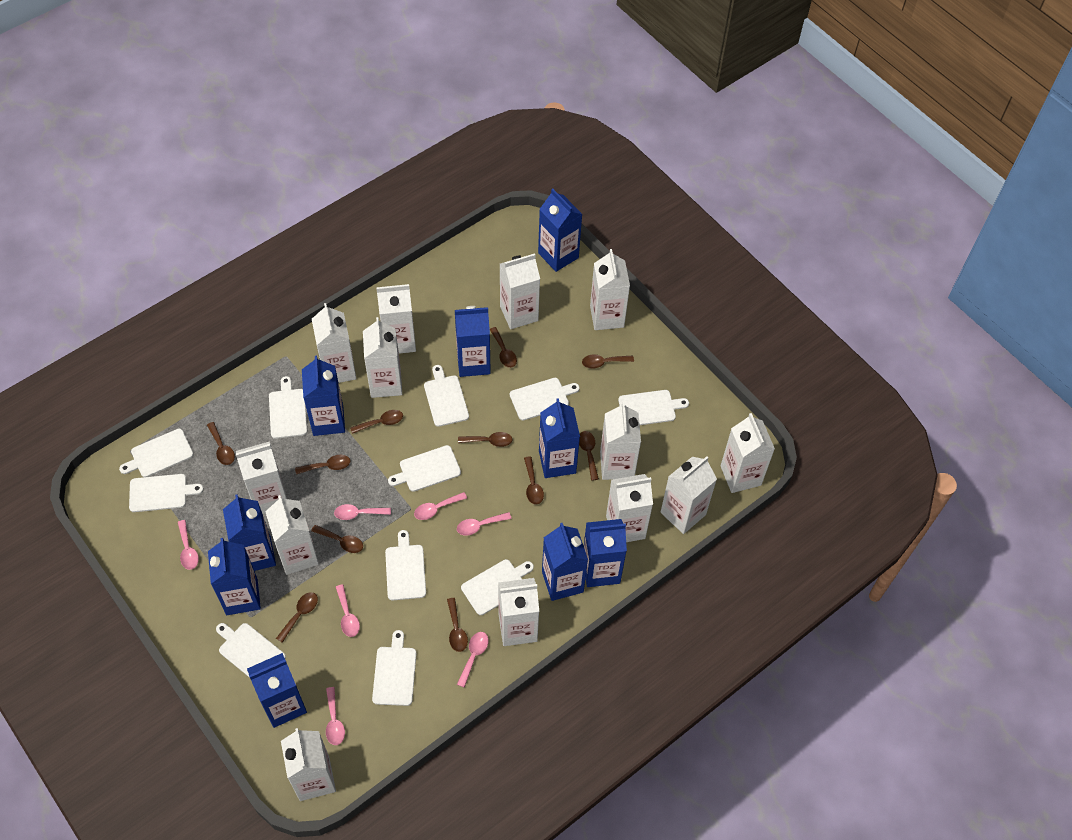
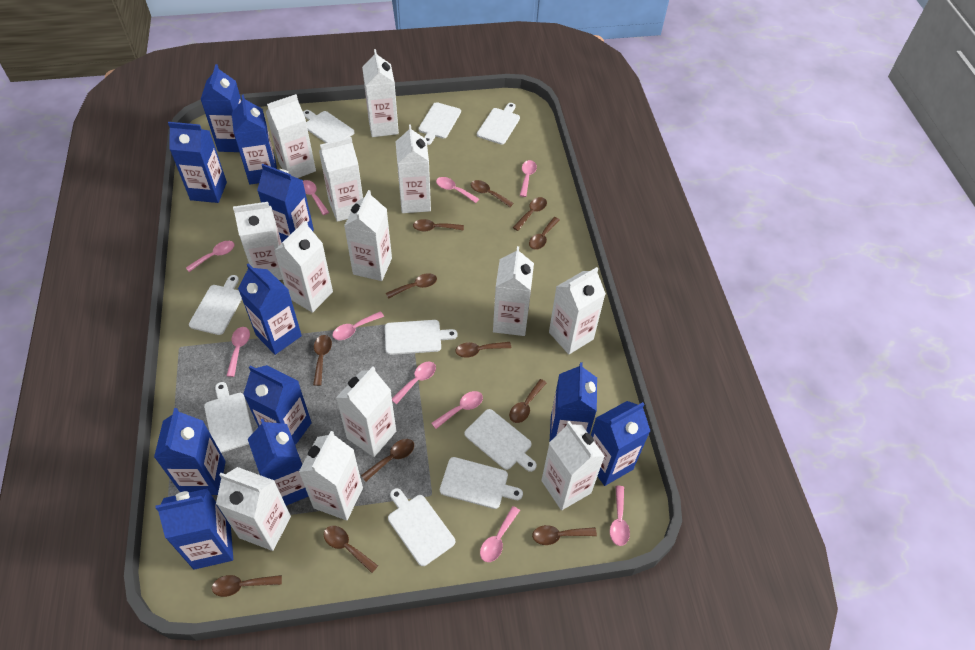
blue carton: [208,538,261,615] [223,494,276,571] [247,653,307,728] [302,356,345,436] [455,306,491,377] [538,189,583,272] [539,398,580,478] [542,523,588,601] [584,519,627,587] = 9 -> [154,408,226,495] [156,489,233,570] [168,122,227,203] [200,64,241,152] [232,95,277,185] [238,263,302,355] [243,365,312,445] [248,419,309,506] [257,164,314,243] [550,362,597,441] [591,401,650,486] = 11
brown spoon: [207,422,235,465] [276,592,318,643] [295,455,350,474] [311,525,363,553] [350,410,403,434] [447,598,468,652] [458,432,513,447] [490,327,517,368] [524,456,544,504] [579,431,599,481] [582,354,634,368] = 11 -> [212,575,282,597] [313,335,332,386] [324,526,378,573] [361,439,414,482] [386,273,437,299] [413,219,464,231] [456,342,511,358] [471,180,514,207] [509,379,546,423] [513,197,547,231] [529,217,560,250] [532,525,597,545] = 12
pink spoon: [178,520,199,570] [326,687,345,745] [334,504,391,520] [336,584,360,637] [414,492,467,520] [457,512,512,535] [457,632,489,688] = 7 -> [186,241,234,272] [226,327,250,377] [303,180,329,215] [332,311,384,340] [392,361,436,404] [431,391,483,429] [436,177,479,203] [480,506,520,562] [520,160,537,197] [610,486,630,546] = 10
white cutting board: [119,429,194,477] [129,474,204,512] [216,623,286,678] [269,376,307,439] [372,630,417,706] [385,530,426,600] [388,445,461,492] [424,365,469,427] [461,559,534,615] [510,378,580,420] [618,390,689,425] = 11 -> [189,275,242,335] [204,382,253,453] [303,110,355,143] [385,320,458,355] [388,488,455,566] [418,102,461,145] [440,457,523,509] [464,409,537,472] [477,103,520,145] = 9

